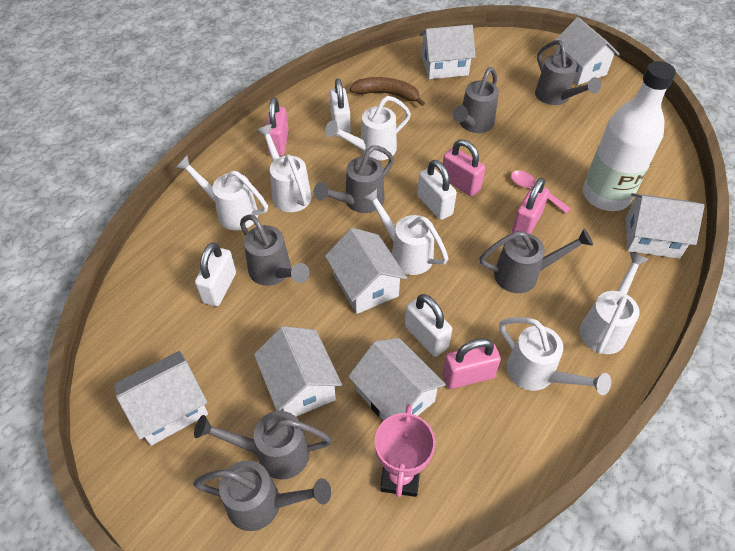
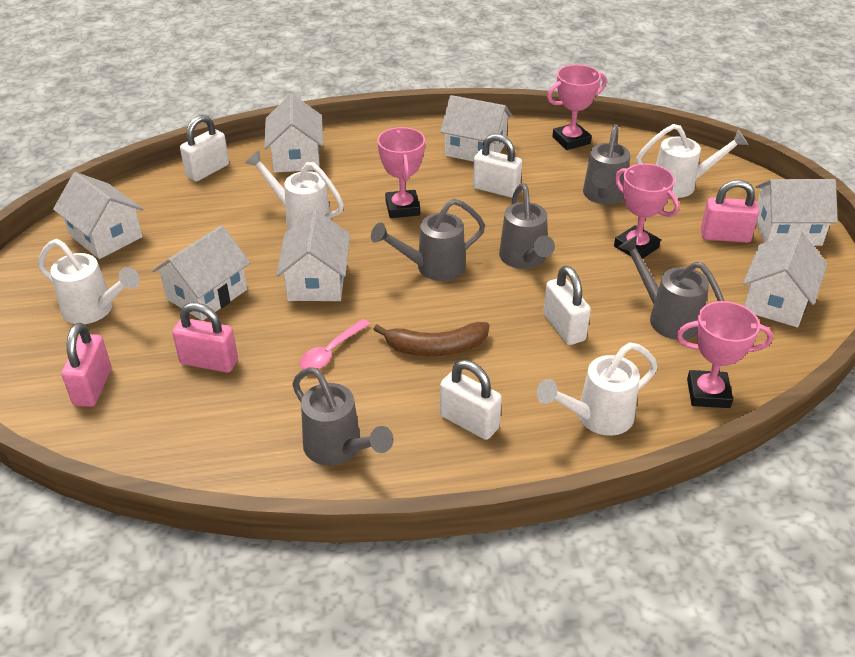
grey watering can: [193,460,331,531] [194,411,332,480] [240,214,309,286] [314,146,394,213] [452,67,499,133] [479,229,593,293] [535,40,601,105] = 7 -> [292,367,394,466] [371,199,485,281] [499,183,555,269] [583,124,630,205] [619,236,724,340] = 5
pink padlock: [266,97,289,156] [443,139,485,197] [443,338,501,389] [512,178,549,234] = 4 -> [62,323,111,407] [172,303,238,373] [701,180,759,243] = 3
pink trophy: [375,404,435,497] = 1 -> [377,127,425,218] [547,65,606,150] [614,164,679,259] [676,301,773,408] = 4
white bottle: [583,61,676,211] = 1 -> none = 0
white watering can: [175,155,268,231] [256,124,312,212] [325,96,411,161] [362,188,448,275] [499,317,611,395] [579,252,649,354] = 6 -> [38,239,140,324] [245,150,344,229] [536,342,658,436] [636,124,748,198] = 4

